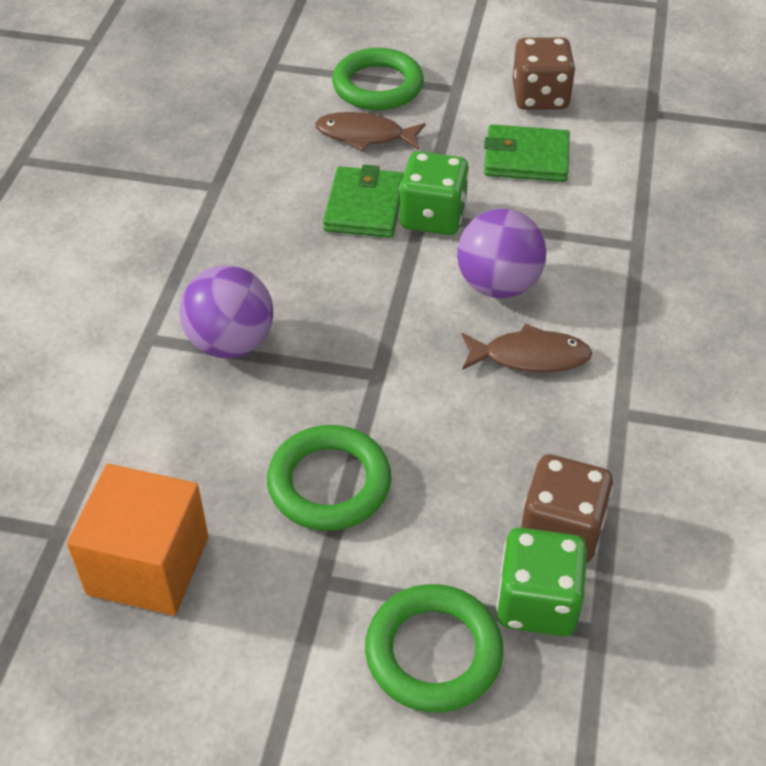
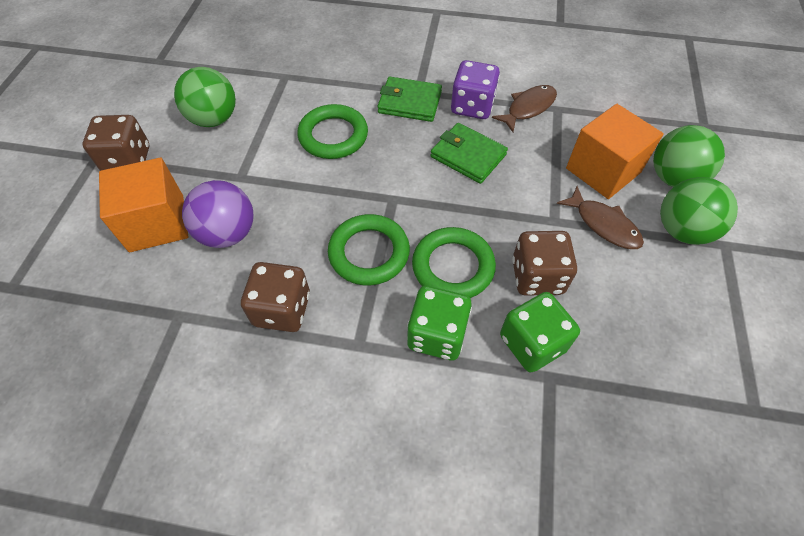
brown dice: [512,37,575,110] [521,454,613,563] = 2 -> [83,115,149,171] [241,262,310,332] [512,231,577,296] = 3
green ball: none = 0 -> [174,67,236,127] [653,125,725,187] [660,177,738,245] = 3
orange cube: [67,464,209,616] = 1 -> [99,157,188,252] [566,104,664,199] = 2
purple ball: [179,265,273,358] [457,209,546,298] = 2 -> [182,180,253,248] = 1
purple dice: none = 0 -> [451,60,500,119] = 1

